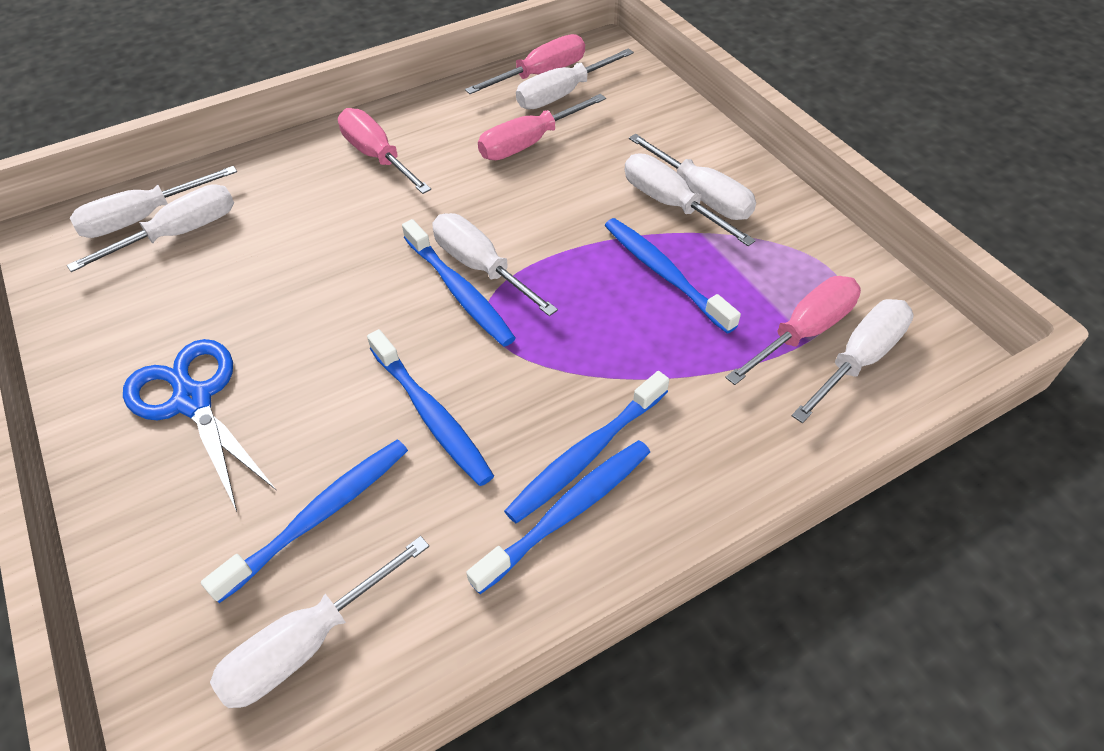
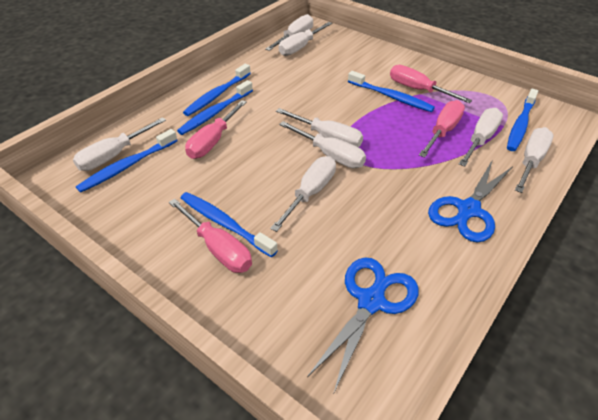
blue scissors: [123,339,277,511] = 1 -> [307,258,419,392] [428,161,512,242] = 2

